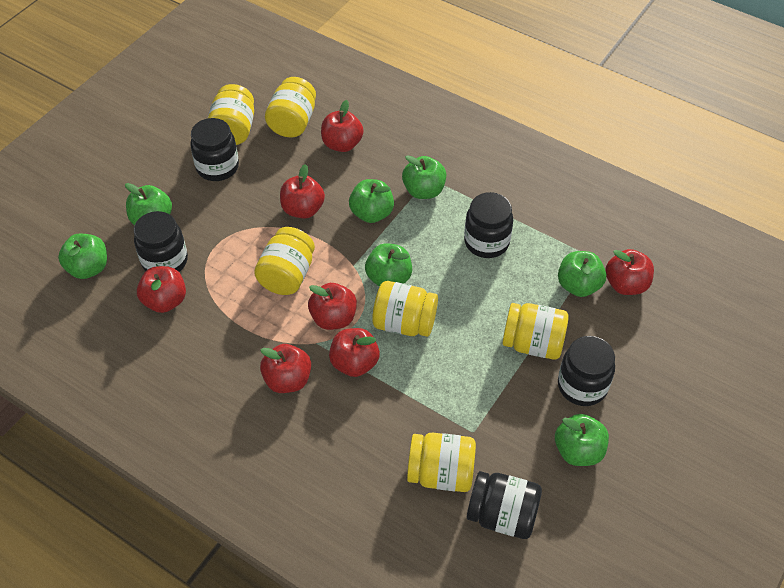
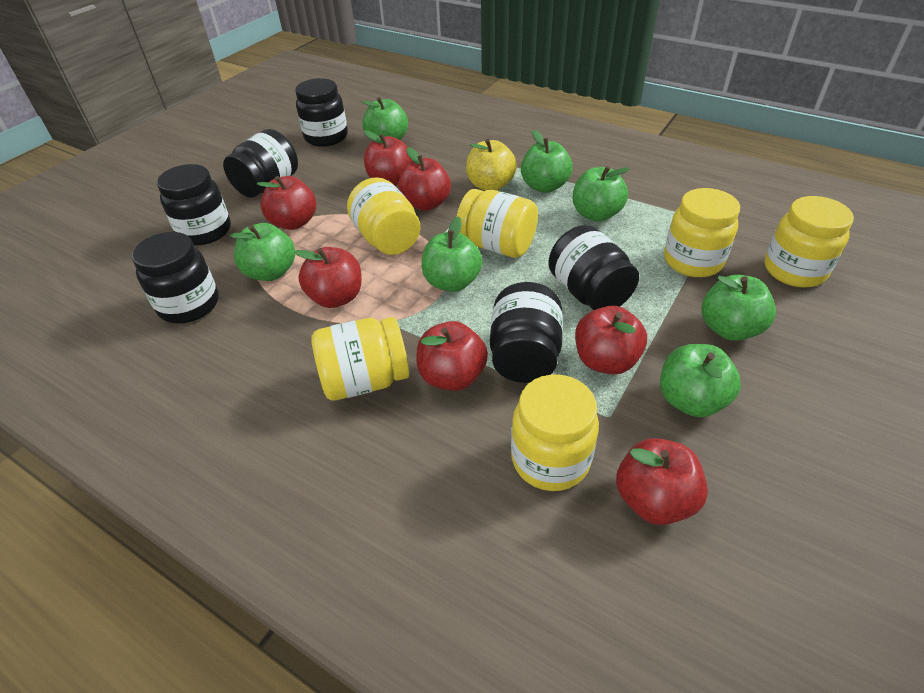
black jar: [134,211,188,272] [190,118,239,181] [464,192,513,258] [467,471,542,539] [558,336,615,406] = 5 -> [132,232,218,323] [157,164,231,245] [223,129,298,198] [295,78,348,147] [490,282,563,383] [548,225,639,310] = 6
yellow apple: none = 0 -> [466,139,517,191] = 1

